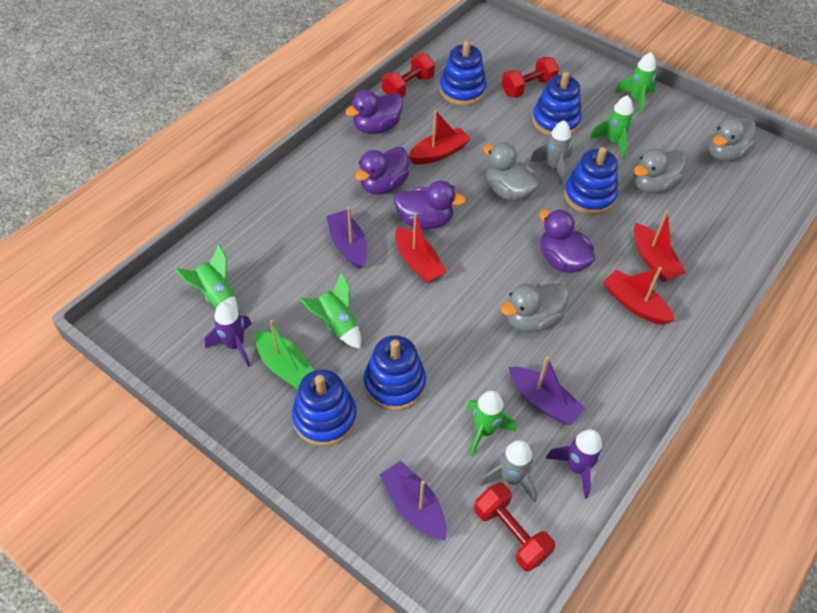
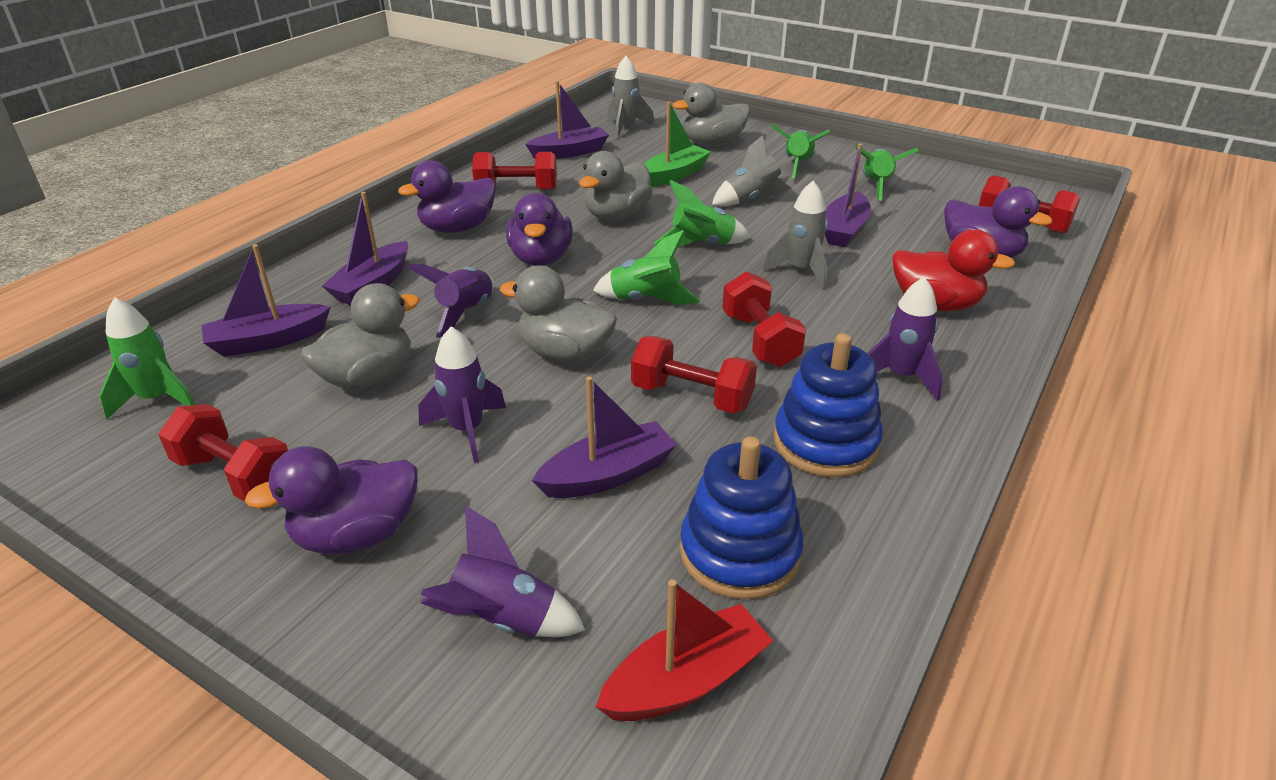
blue stacking toy: [292,369,357,446] [364,335,426,411] [439,41,487,105] [532,72,582,136] [564,147,618,215] = 5 -> [680,436,803,599] [774,333,883,477] = 2
grey rocket: [479,440,537,503] [530,120,572,185] = 2 -> [607,56,655,139] [712,135,795,206] [762,181,828,289] = 3
purple boat: [326,207,367,269] [379,461,447,540] [509,356,585,425] = 3 -> [202,244,331,357] [322,192,408,305] [525,81,609,159] [532,376,677,498] [825,143,871,247] = 5
purple rocket: [205,302,252,367] [546,429,603,499] = 2 -> [407,264,494,338] [418,326,506,463] [421,505,585,637] [867,277,943,401] = 4
red boat: [395,213,447,283] [408,110,470,165] [603,267,675,325] [634,210,686,282] = 4 -> [596,579,773,721] = 1
red duck: none = 0 -> [892,229,1015,311] = 1
red dumbbell: [382,53,435,97] [474,483,555,572] [501,57,559,98] = 3 -> [158,404,288,502] [472,152,557,190] [631,336,757,414] [722,271,806,367] [979,175,1080,234] = 5

